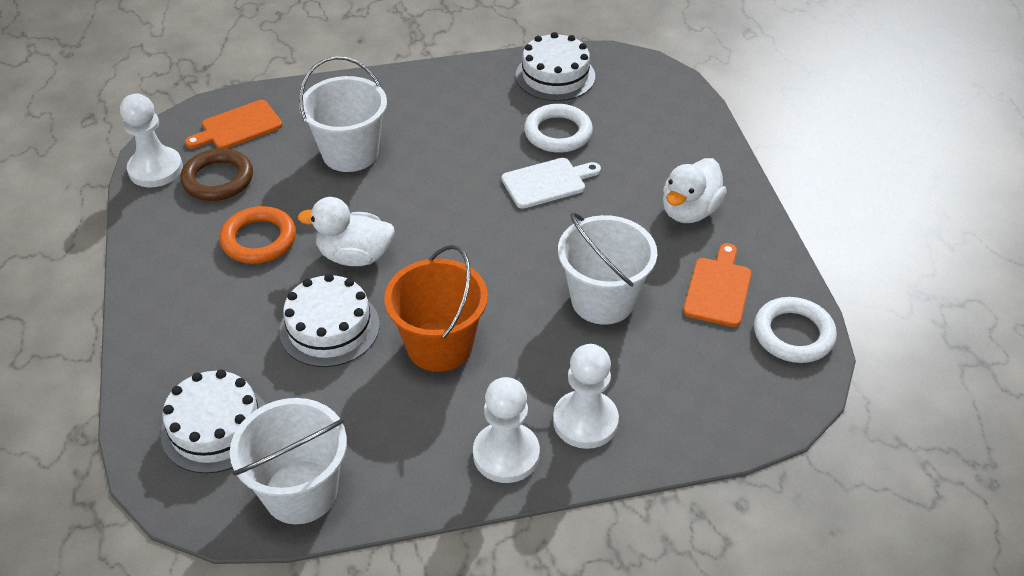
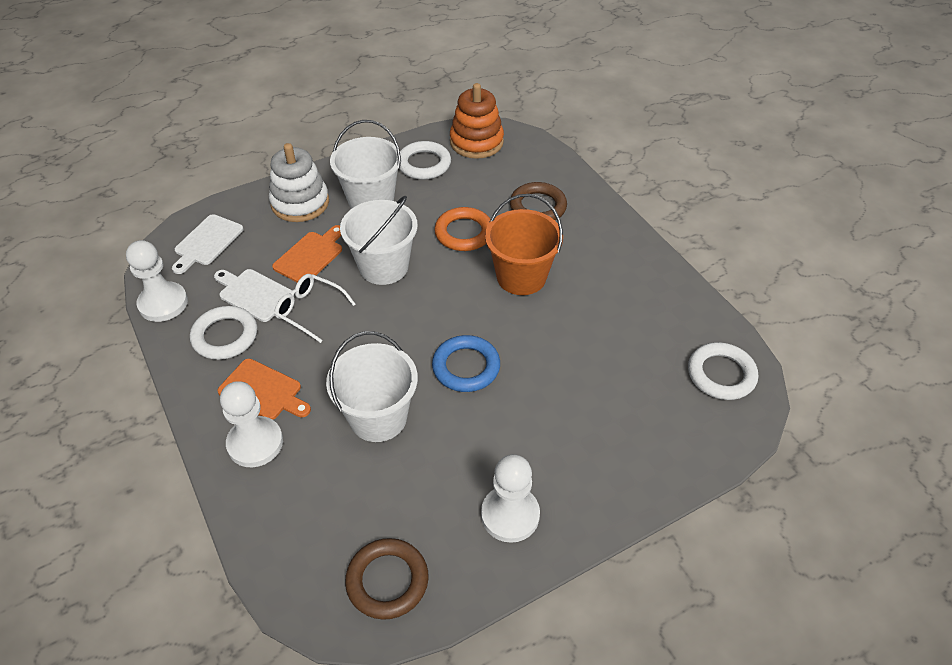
blue ring: none = 0 -> [432,335,500,392] = 1
brown ring: [180,148,253,201] = 1 -> [345,538,428,620] [510,182,567,220] = 2
orange stacking toy: none = 0 -> [450,83,504,159] = 1
white cake: [161,369,266,474] [279,274,380,367] [516,32,595,101] = 3 -> none = 0
white cutting board: [502,158,601,209] = 1 -> [172,214,244,274] [214,269,294,322] = 2
white duck: [298,197,395,266] [663,158,727,223] = 2 -> none = 0
white glasses: none = 0 -> [274,274,355,343] = 1
white ring: [524,104,593,153] [754,297,837,363] = 2 -> [190,306,257,360] [399,141,451,180] [688,342,758,400] = 3
white stacking toy: none = 0 -> [269,143,329,222] = 1

